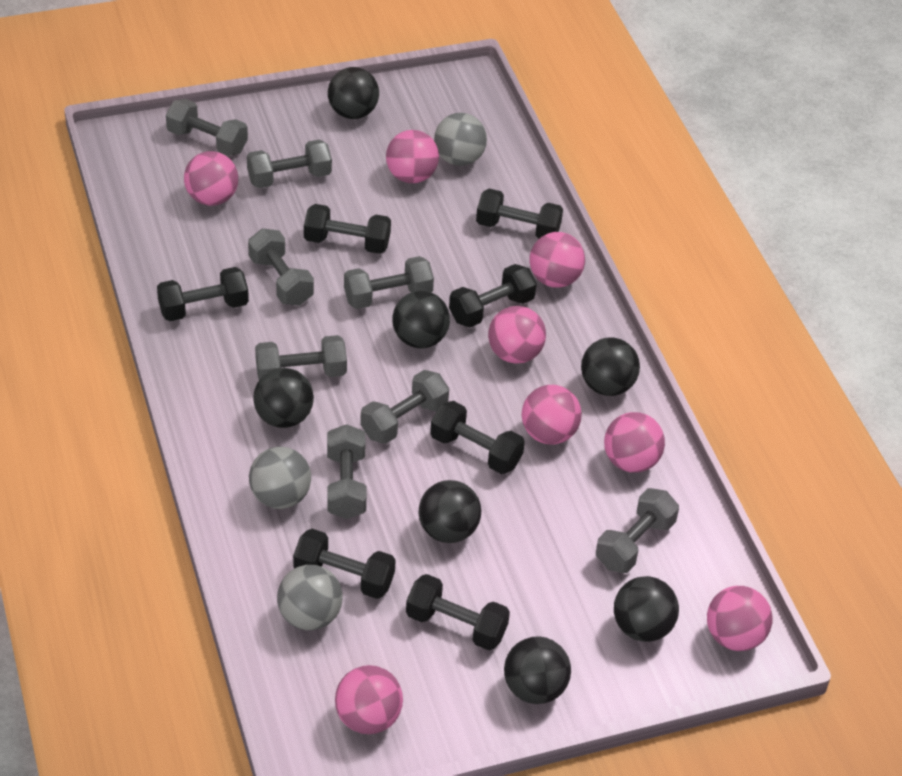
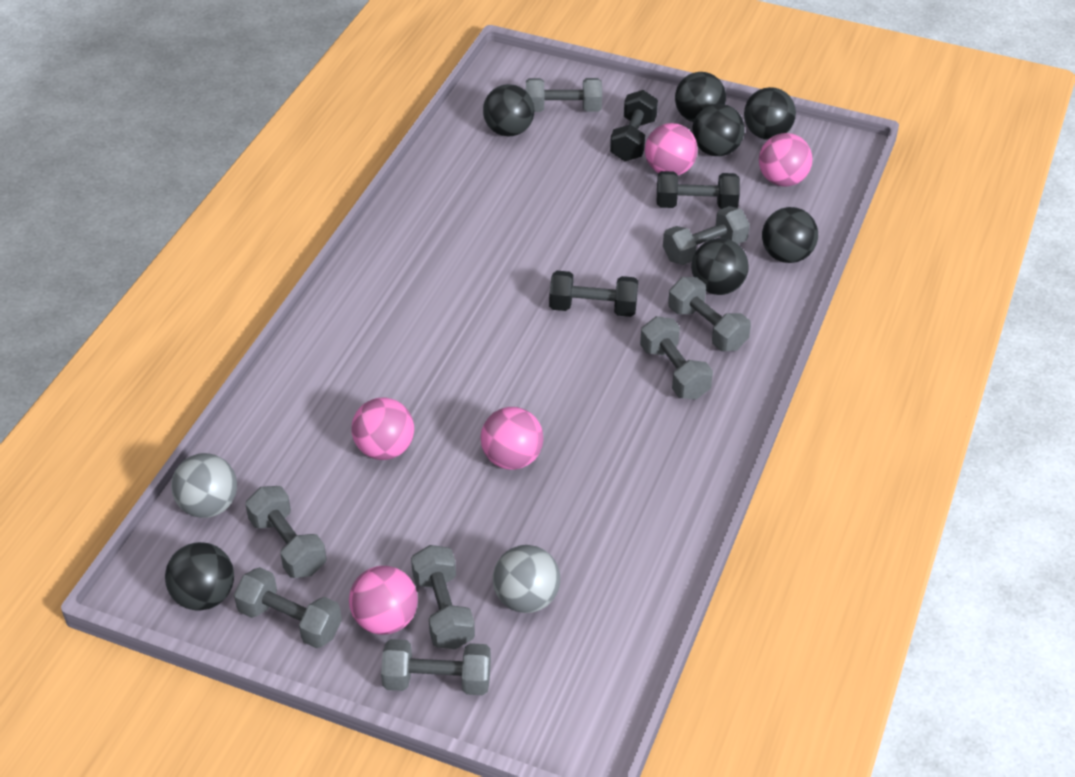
black dumbbell: [157,267,249,321] [293,529,396,599] [304,204,391,254] [406,574,510,650] [430,401,525,474] [449,264,537,327] [476,188,563,239] = 7 -> [549,271,638,317] [610,90,658,161] [657,171,740,209] = 3
grey ball: [249,446,311,509] [277,565,343,630] [434,113,487,166] = 3 -> [171,453,237,518] [493,545,560,613] = 2
pink ball: [184,151,238,206] [335,665,403,734] [386,130,439,183] [488,306,546,364] [521,385,582,445] [530,232,585,288] [604,412,665,473] [707,586,773,651] = 8 -> [349,566,418,635] [351,397,414,460] [481,407,544,470] [645,123,698,175] [759,133,812,187] = 5

